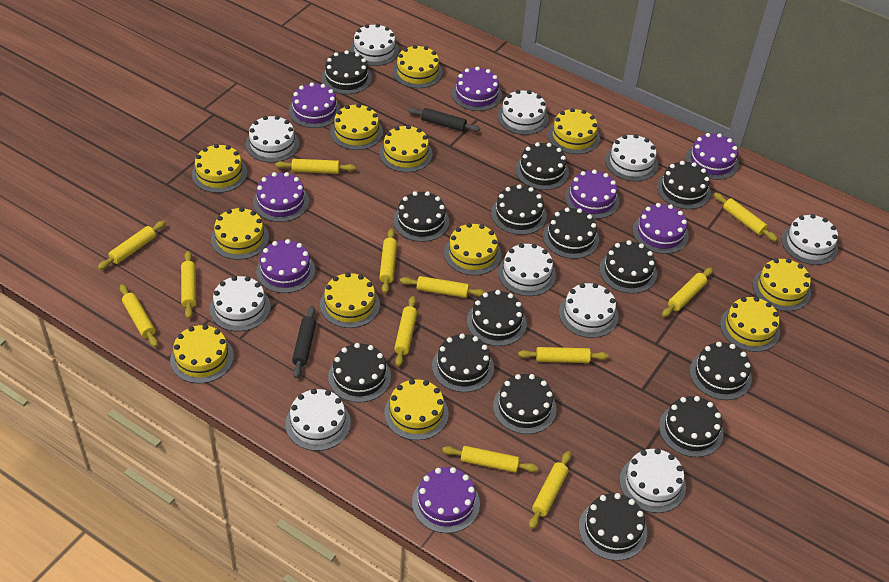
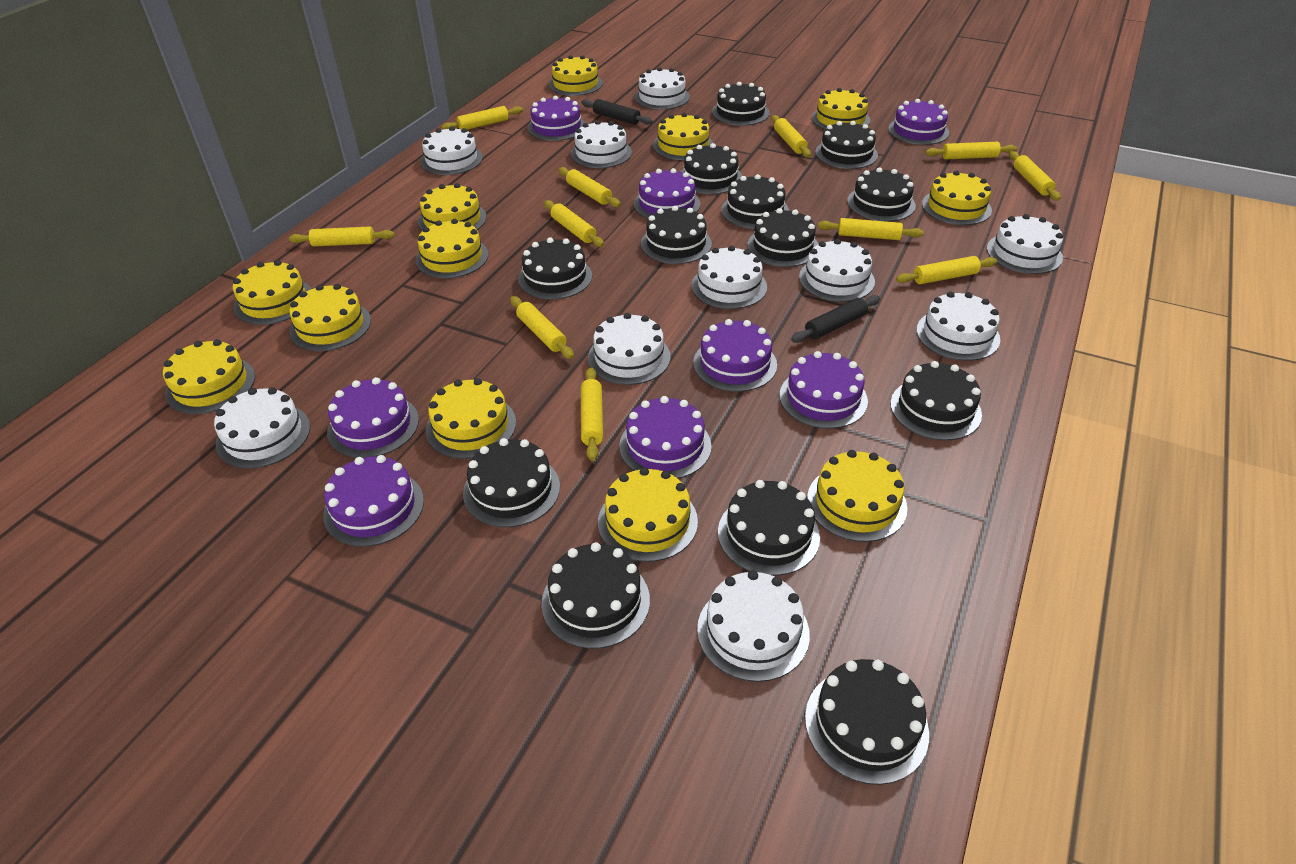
black cake: [322,50,372,94] [328,343,391,403] [393,191,449,242] [432,333,494,392] [467,290,527,346] [491,184,547,235] [493,374,556,434] [515,142,569,190] [543,207,599,259] [579,493,647,561] [599,240,657,294] [657,161,711,209] [659,396,723,457] [690,342,752,400] = 14 -> [463,438,560,527] [518,237,592,299] [541,542,650,649] [641,206,712,264] [681,143,742,194] [712,82,769,126] [718,480,820,576] [721,174,789,229] [747,208,818,267] [805,659,929,785] [815,121,878,169] [847,167,916,221] [891,361,982,440] = 13
yellow rolling pin: [98,221,166,270] [119,284,158,347] [181,251,196,319] [275,159,356,174] [379,228,397,294] [394,296,417,367] [400,276,485,298] [442,446,538,473] [518,347,609,363] [529,451,571,529] [662,267,713,317] [714,193,778,241] = 12 -> [289,227,395,247] [441,106,523,130] [510,296,574,359] [544,200,604,247] [558,167,621,207] [581,367,603,461] [771,115,811,158] [818,218,924,240] [896,256,997,284] [925,142,1017,159] [1009,151,1061,201] = 11

